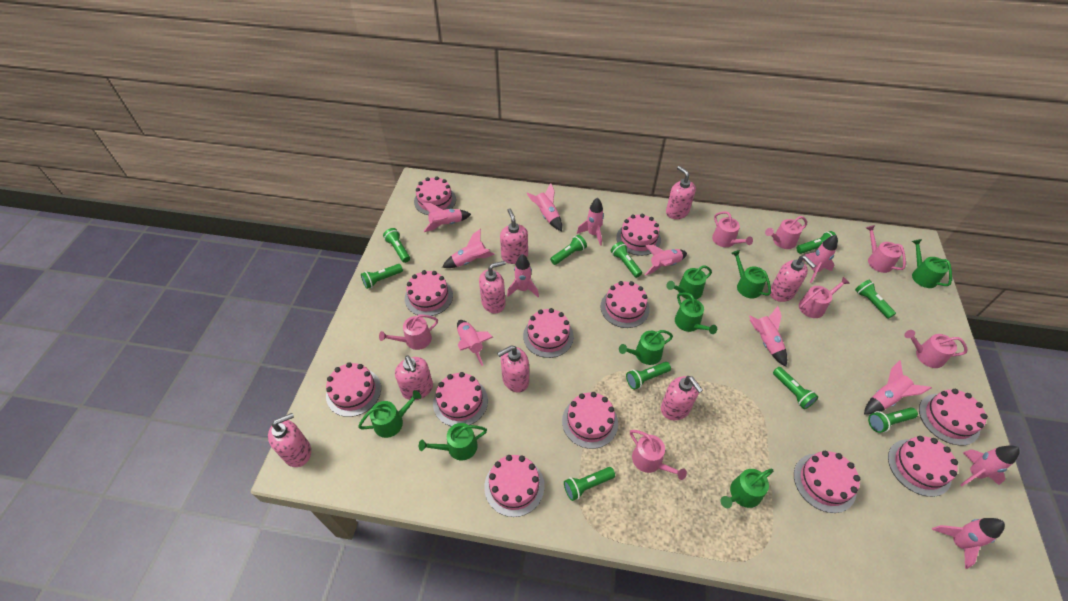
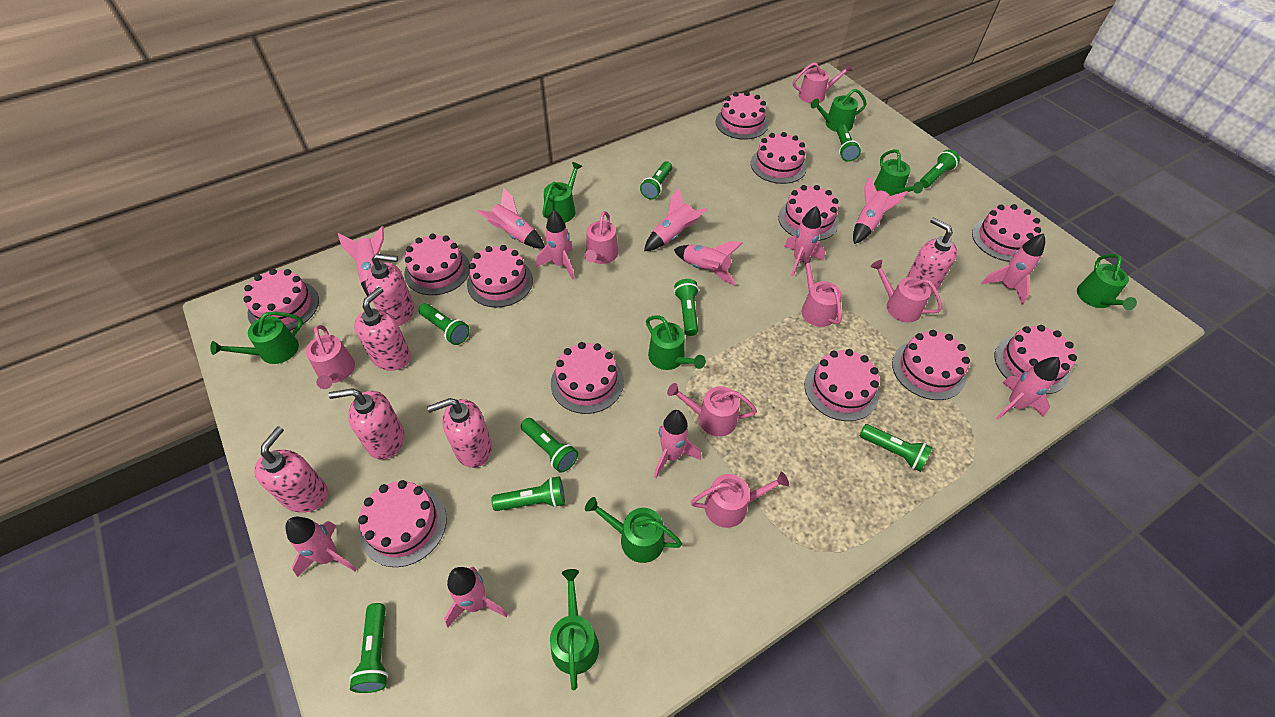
green flashlight: [361,264,403,289] [383,228,410,263] [550,235,587,265] [564,467,615,501] [611,242,642,278] [626,362,671,390] [773,367,818,409] [796,231,836,254] [855,280,896,319] [868,408,918,433] = 10 -> [349,603,388,693] [419,303,470,345] [491,476,565,511] [521,418,578,473] [640,161,672,199] [674,279,699,336] [837,125,861,162] [860,424,933,472] [920,150,960,188] = 9
pink soap dispenser: [268,413,311,467] [395,355,433,400] [479,261,506,313] [497,345,529,393] [500,208,528,264] [661,376,703,420] [666,166,696,219] [770,256,816,302] = 8 -> [254,426,328,513] [329,388,404,460] [354,287,411,371] [366,254,414,326] [427,398,492,468] [906,217,957,295] = 6

